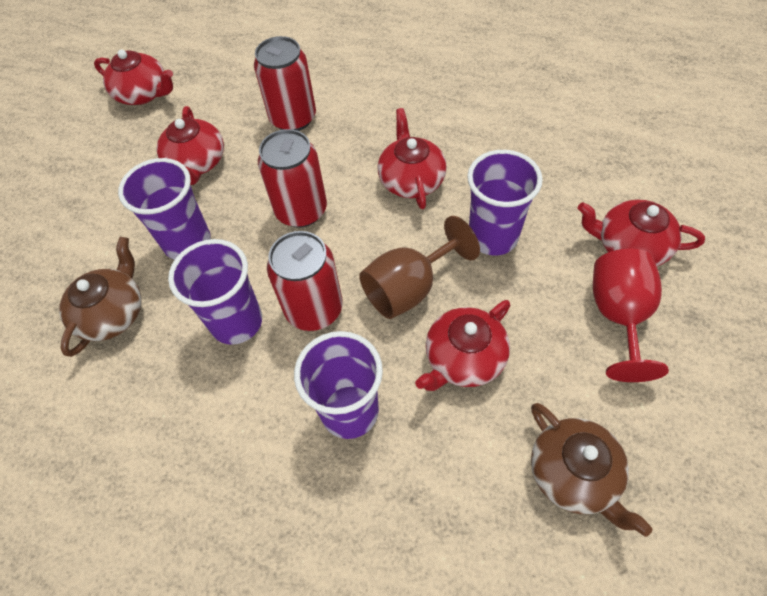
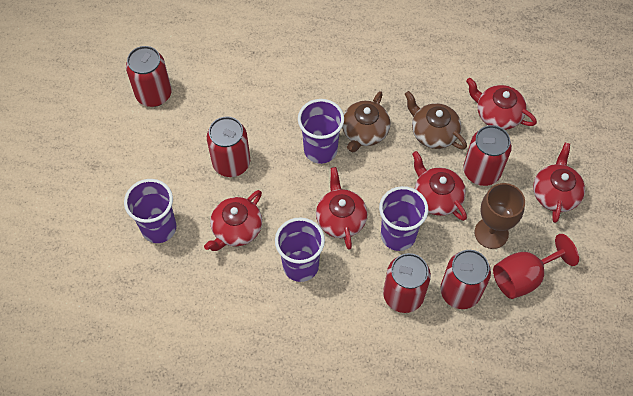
red can: [254,36,316,131] [258,129,327,228] [267,231,343,331] = 3 -> [126,46,172,107] [207,116,250,177] [383,253,431,313] [440,250,491,309] [463,125,512,186] = 5

